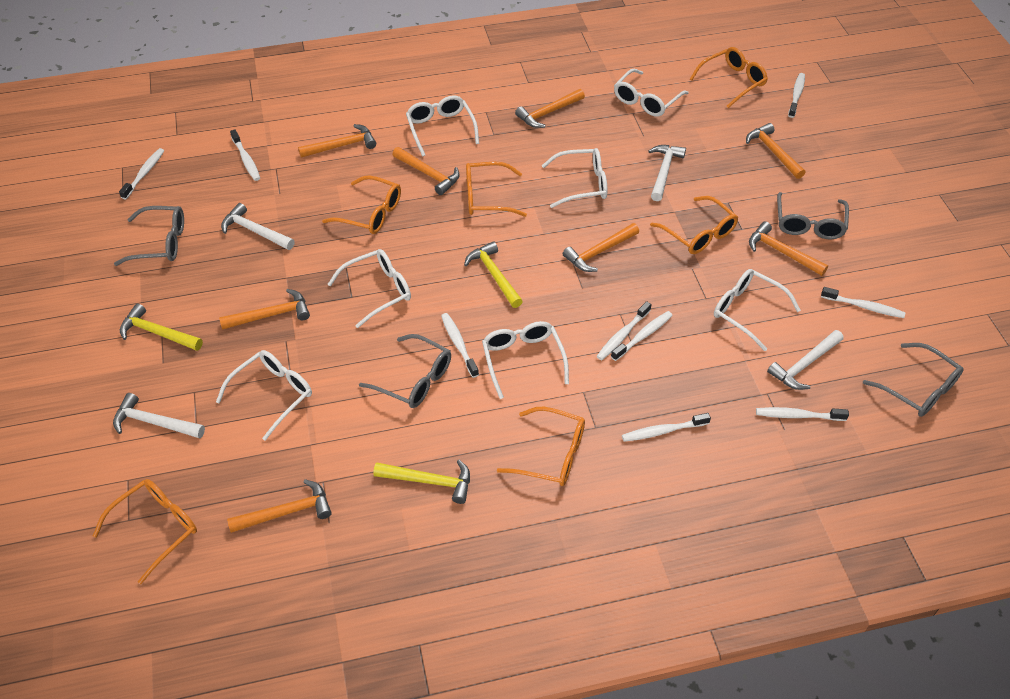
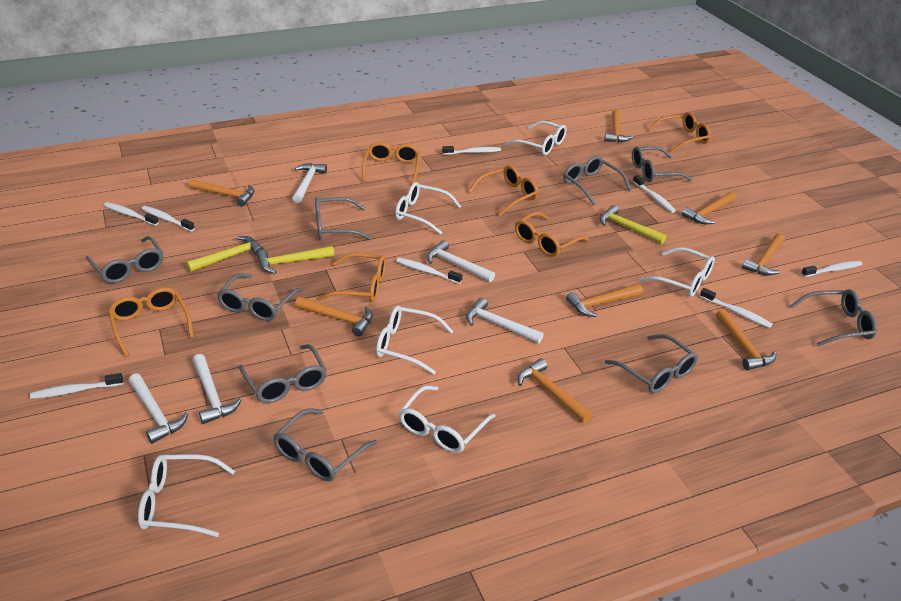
grey glasses: [114,206,184,266] [359,334,451,408] [777,192,849,239] [863,343,964,417] = 4 -> [86,236,163,283] [217,273,303,321] [239,344,327,403] [273,409,377,482] [315,197,371,240] [563,156,631,205] [604,334,698,393] [632,146,692,182] [790,289,877,347] = 9
white glasses: [216,350,312,441] [328,249,411,328] [406,95,479,157] [482,321,569,399] [542,148,607,208] [614,69,689,117] [714,269,801,351] = 7 -> [138,454,235,537] [376,306,454,375] [395,182,461,235] [399,385,495,453] [505,121,567,155] [639,247,715,297] = 6
white hammer: [113,393,205,438] [221,203,295,250] [648,145,686,201] [767,330,844,390] = 4 -> [128,373,188,444] [192,354,242,424] [292,163,327,203] [427,240,495,282] [466,298,544,343] = 5
white toothbrush: [119,148,164,199] [230,129,260,181] [441,313,479,378] [596,301,651,360] [611,311,673,361] [622,413,711,442] [756,407,849,421] [788,73,805,118] [821,287,905,318] = 9 -> [30,373,123,399] [104,202,159,226] [141,206,195,231] [396,257,462,284] [442,146,501,155] [633,175,676,213] [700,288,772,328] [801,261,863,277] = 8

